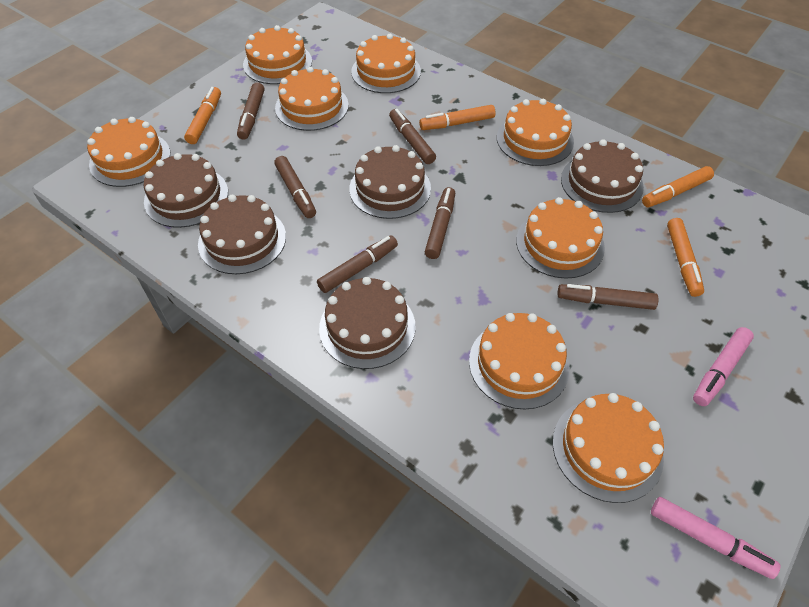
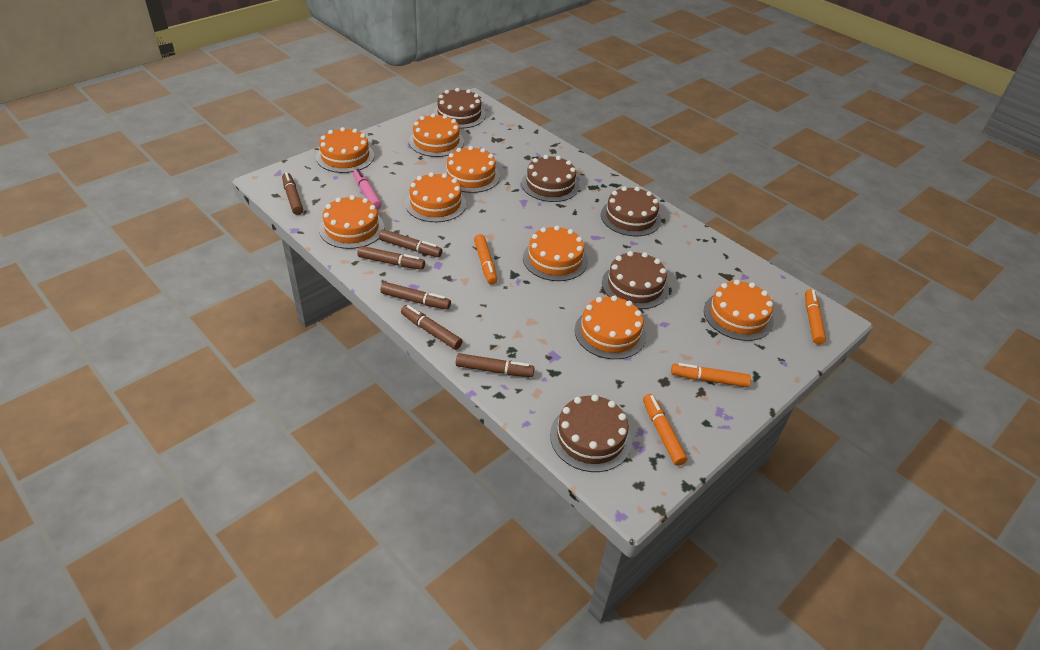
pink marker: [651,497,781,579] [693,327,754,406] = 2 -> [353,169,381,210] = 1

